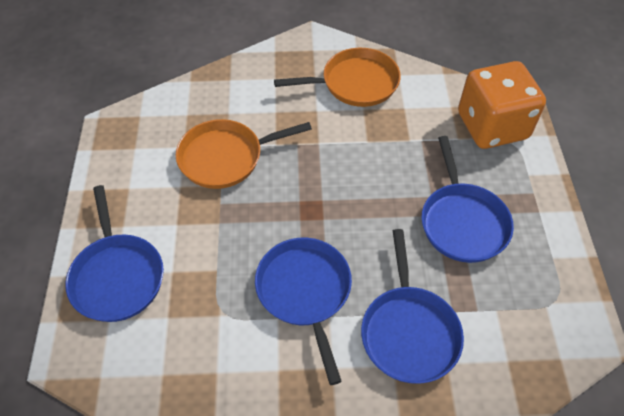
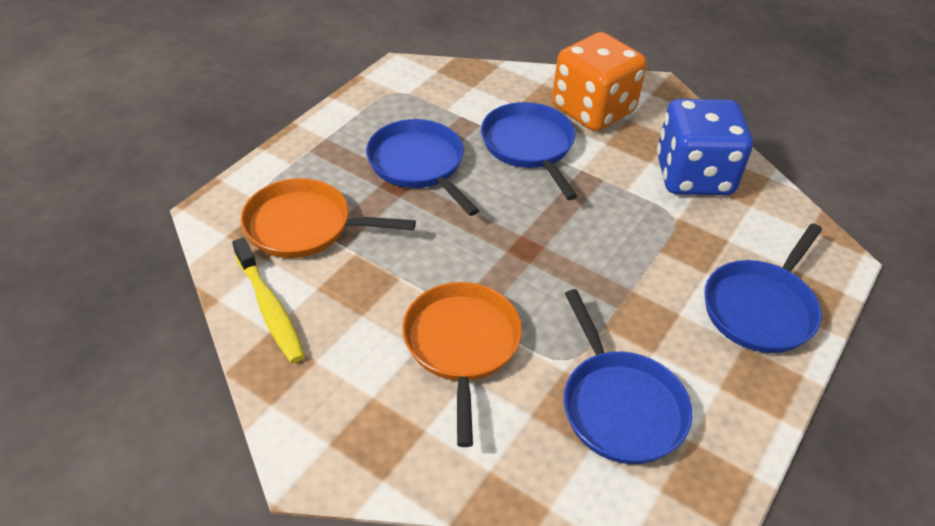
blue dice: none = 0 -> [657,99,753,195] = 1
yellow toothbrush: none = 0 -> [232,238,305,363] = 1

